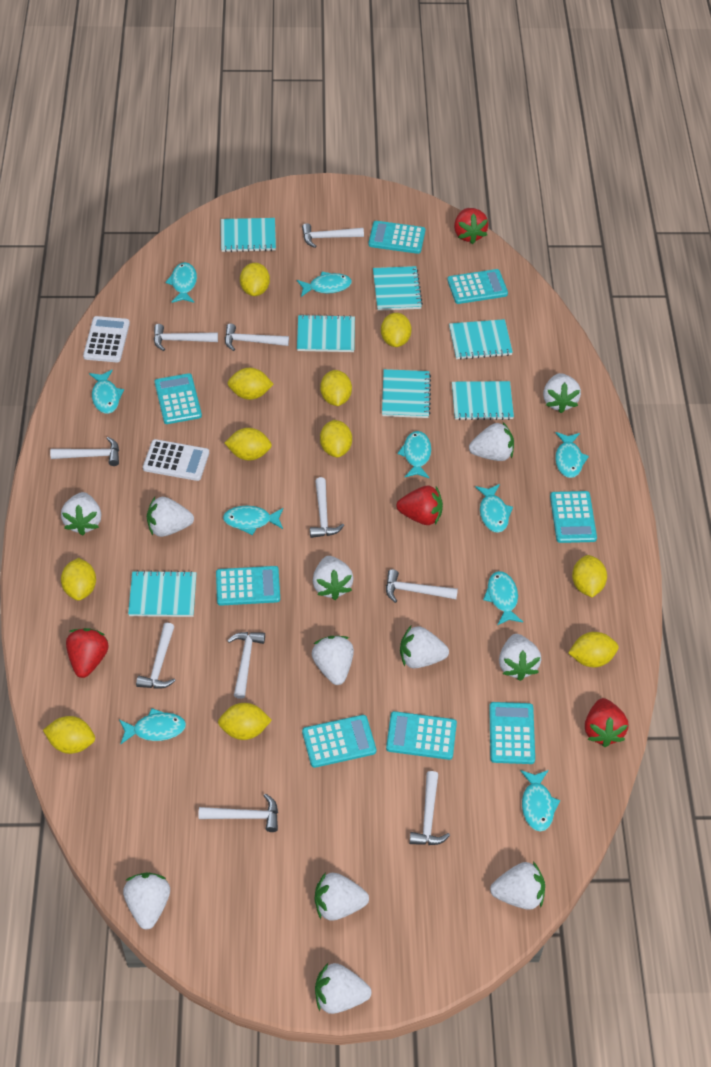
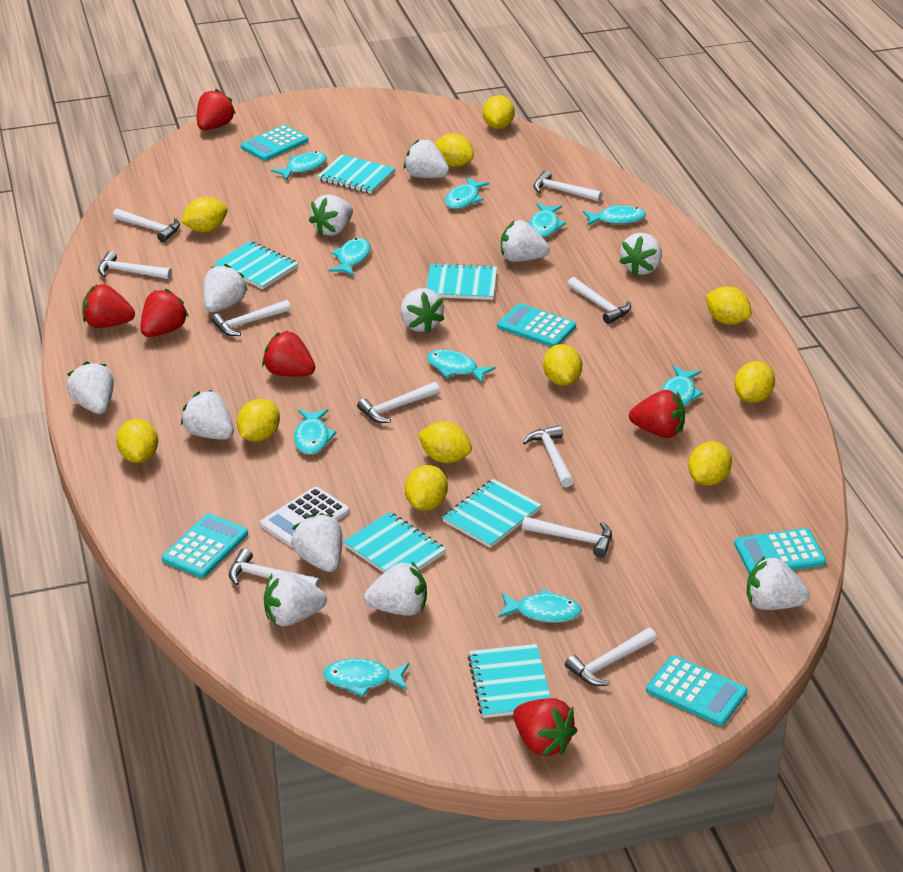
red strawberry: [66,628,108,678] [396,486,443,525] [454,208,489,244] [585,698,629,747] = 4 -> [82,284,135,328] [140,289,189,337] [197,89,236,130] [262,331,315,377] [513,698,577,756] [629,390,685,438] = 6
turquoise calculator: [155,373,202,424] [216,566,280,606] [302,715,376,768] [368,221,425,254] [386,711,457,760] [447,269,508,304] [489,702,535,764] [550,491,597,543] = 8 -> [162,513,248,578] [241,125,308,161] [497,303,576,347] [646,656,747,726] [734,528,826,575] = 5
turquoise notebook: [128,570,197,617] [221,218,276,252] [297,314,355,352] [373,266,423,311] [382,369,431,418] [449,319,513,360] [452,381,514,420] = 7 -> [214,241,299,289] [317,154,395,194] [343,512,446,573] [426,263,497,300] [442,479,541,548] [468,644,551,718] = 6
white calculator: [83,316,130,362] [143,439,209,481] = 2 -> [260,487,349,548] = 1

